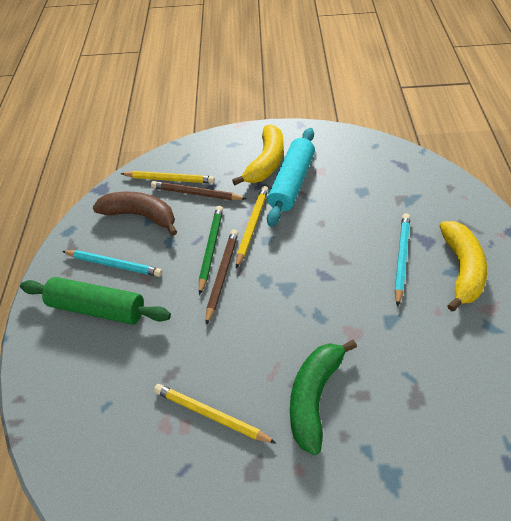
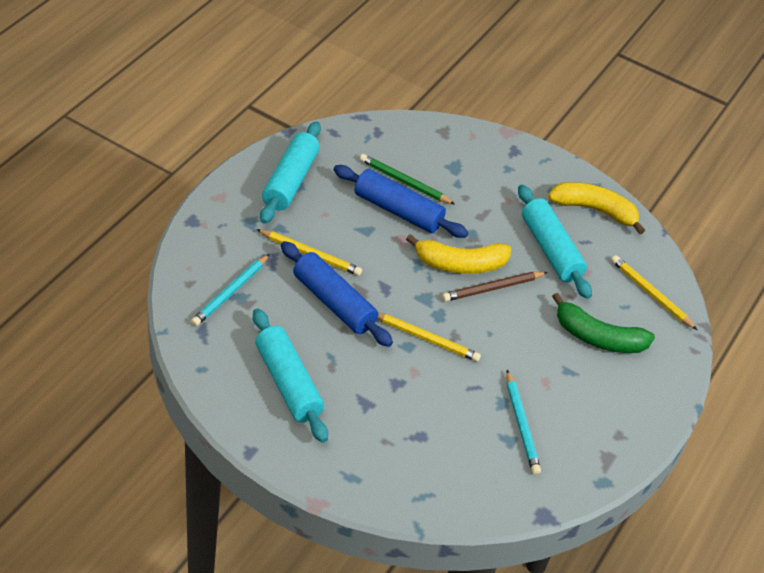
blue rolling pin: none = 0 -> [281,241,393,347] [333,165,468,238] = 2
brown banana: [92,192,177,236] = 1 -> none = 0
brown pencil: [151,181,246,200] [206,230,238,325] = 2 -> [442,272,548,302] = 1
green rolling pin: [20,277,171,325] = 1 -> none = 0
turquoise rolling pin: [267,128,315,227] = 1 -> [253,309,328,443] [260,121,321,224] [518,185,592,299] = 3

